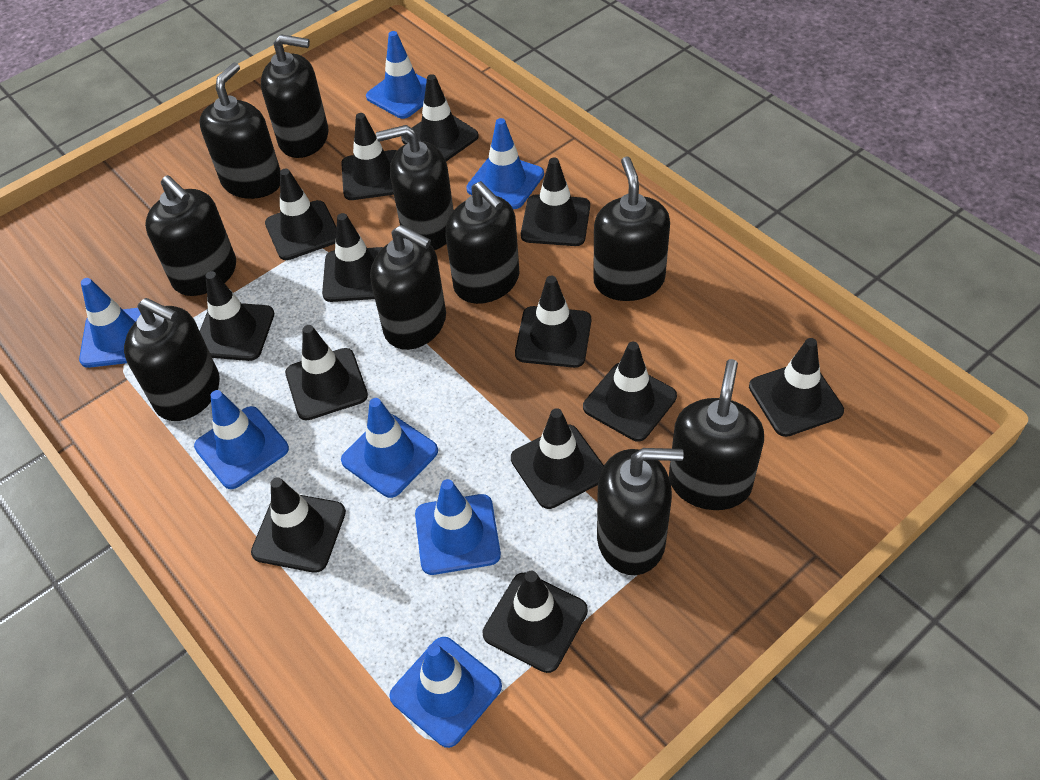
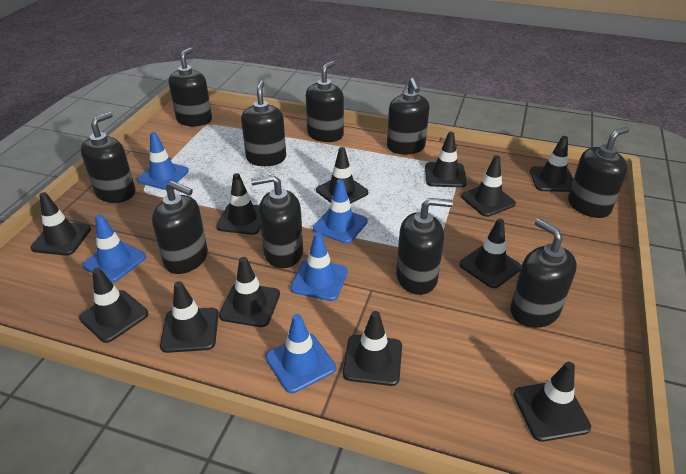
black traffic cone: [200,271,274,361] [251,477,346,573] [265,169,337,260] [285,325,368,421] [322,213,383,302] [341,113,397,200] [401,74,479,161] [482,571,588,673] [511,408,604,509] [515,276,591,368] [521,157,590,246] [583,342,677,441] [749,338,844,437] = 13 -> [30,192,91,256] [79,268,148,343] [160,281,219,353] [216,173,261,235] [219,257,280,327] [316,147,368,204] [343,311,402,386] [425,132,467,188] [459,219,521,288] [461,155,516,217] [513,362,591,442] [530,136,573,192] = 12
blue traffic cone: [79,278,141,368] [194,390,289,489] [341,398,438,498] [366,31,427,119] [389,637,502,748] [415,479,501,575] [466,118,544,209] = 7 -> [82,214,146,283] [137,132,189,190] [266,314,336,393] [290,232,348,301] [313,179,368,244] = 5

